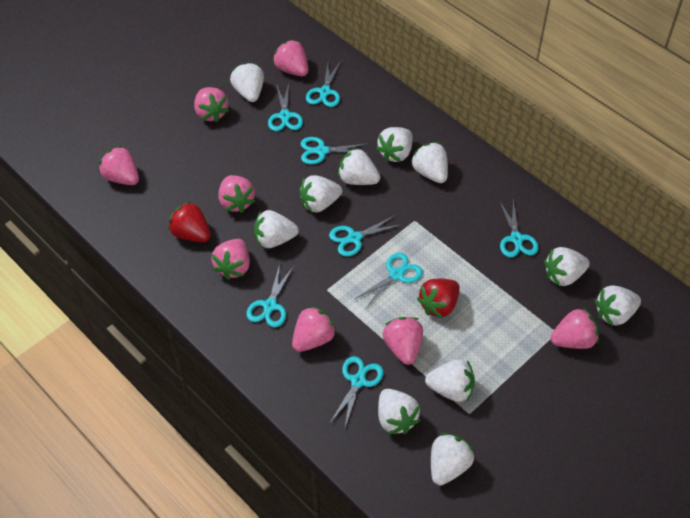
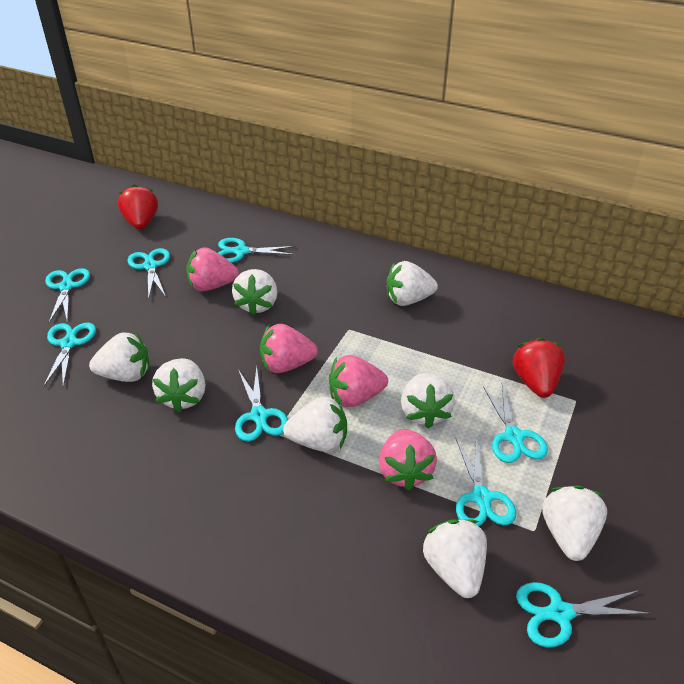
pink strawberry: [99,146,139,185] [194,87,229,122] [211,239,250,280] [218,175,255,213] [273,39,308,76] [292,306,337,352] [383,317,423,365] [550,307,599,349] = 8 -> [186,247,239,292] [260,324,318,373] [329,355,388,407] [379,429,437,491] = 4
white strawberry: [230,62,264,102] [254,210,299,248] [299,175,342,212] [338,148,380,185] [376,127,413,162] [378,389,420,434] [411,142,448,183] [425,359,475,402] [431,433,474,485] [544,247,590,287] [595,285,641,326] = 11 -> [89,332,150,382] [152,358,205,412] [232,269,277,316] [283,396,347,452] [386,261,438,306] [401,373,455,429] [422,519,487,598] [542,486,607,561] = 8

